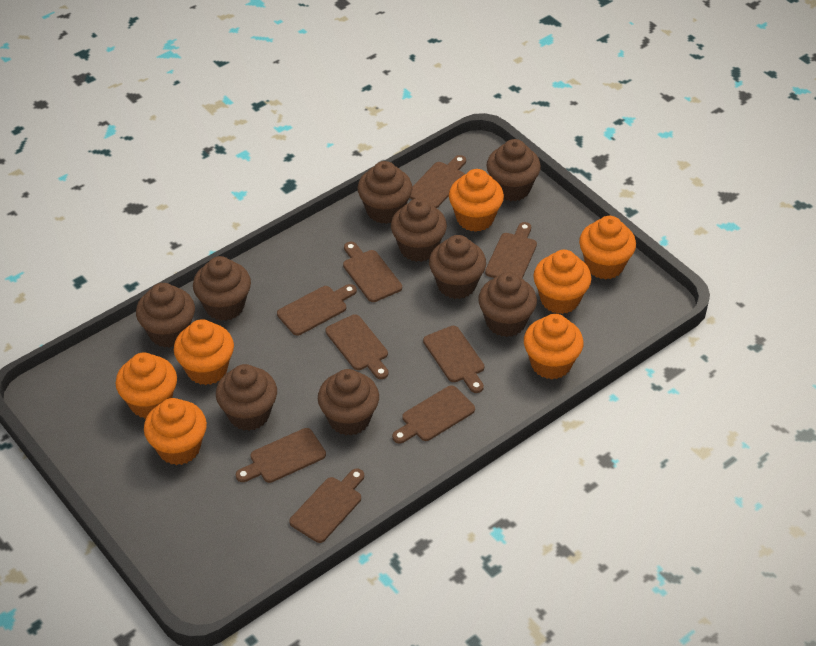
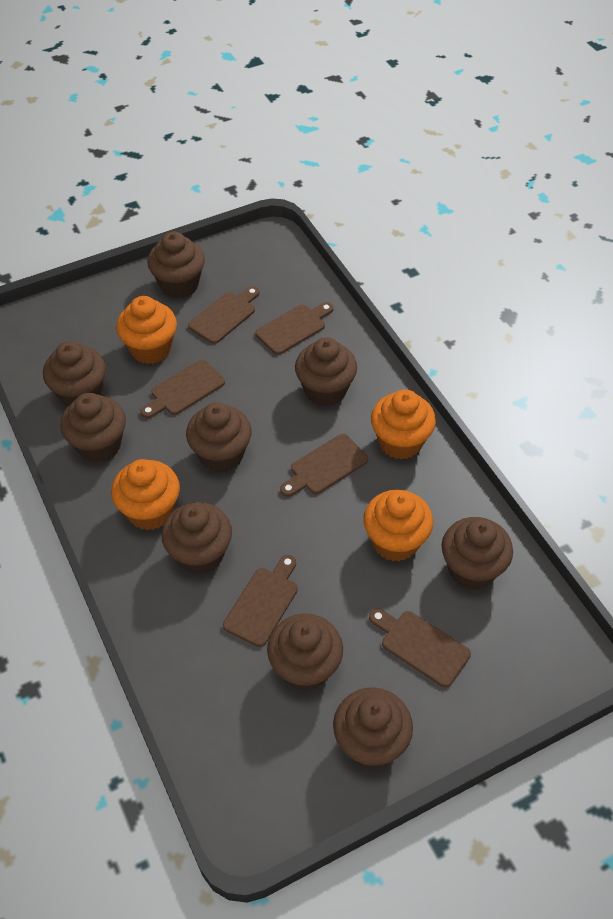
brown cutting board: [236,428,326,483] [277,284,357,336] [289,469,364,543] [325,314,388,379] [343,242,402,302] [392,385,475,444] [409,155,466,208] [423,326,484,393] [485,222,537,279] = 9 -> [141,360,225,418] [188,286,259,344] [223,555,298,647] [255,302,334,355] [280,434,368,497] [369,608,471,687] = 6
orange cupcake: [115,353,177,419] [144,398,207,465] [174,319,234,385] [449,169,504,232] [524,314,584,379] [534,250,591,314] [579,216,636,279] = 7 -> [111,459,180,530] [116,296,177,364] [363,490,433,562] [371,389,436,460] = 4

